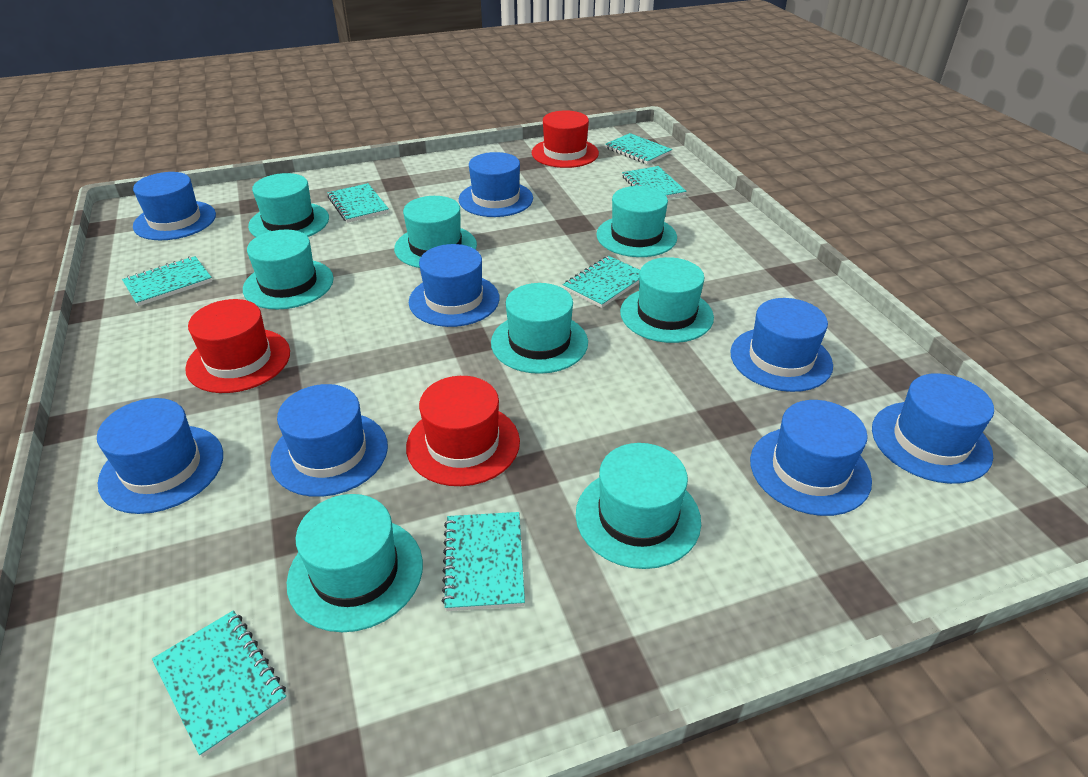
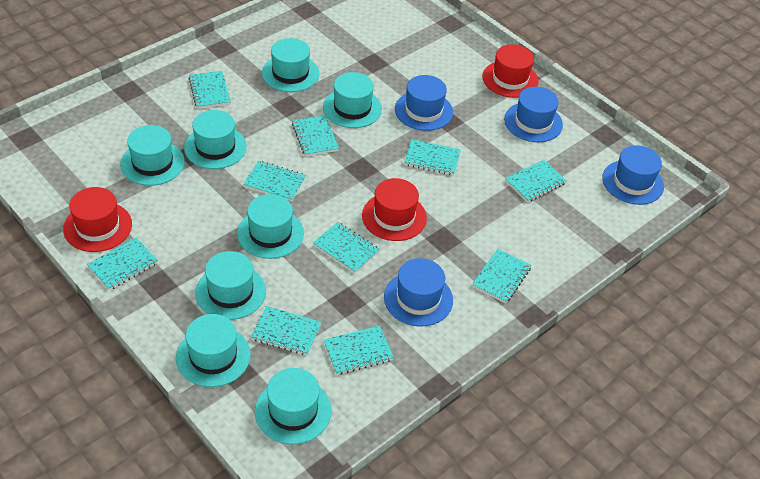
blue hat: [97,398,223,514] [133,172,216,240] [270,384,388,497] [409,244,499,327] [459,152,533,217] [730,298,833,392] [750,400,872,516] [872,373,994,484] = 8 -> [384,258,453,327] [395,75,453,131] [504,87,563,142] [602,145,664,205] = 4
turquoise notebook: [122,256,212,306] [152,610,287,757] [327,183,389,223] [442,512,525,611] [563,256,640,308] [605,133,672,164] [622,166,687,198] = 7 -> [87,238,158,290] [188,71,231,109] [243,161,306,201] [251,306,321,356] [292,115,339,156] [313,222,380,273] [323,326,394,375] [404,139,461,175] [472,249,531,303] [505,160,567,202] = 10

